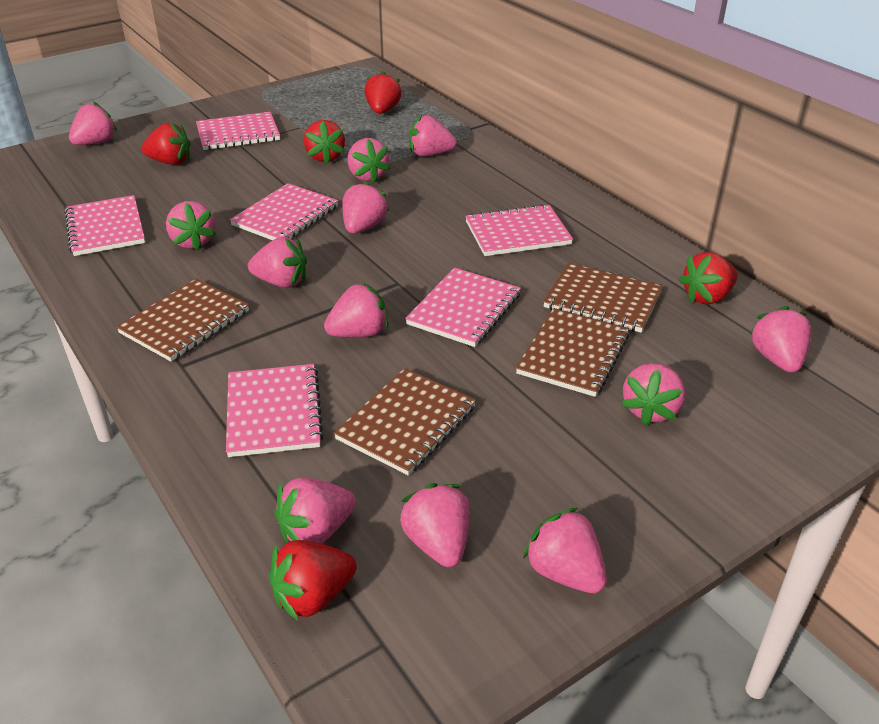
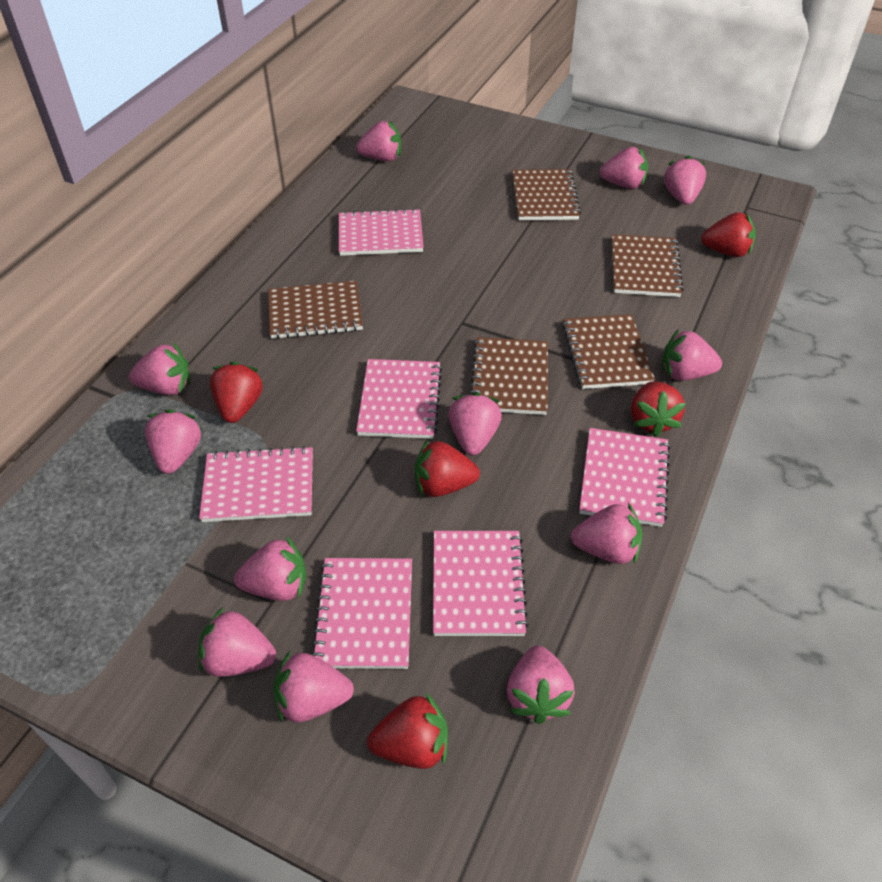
brown notebook: [116,279,249,362] [334,368,476,475] [516,308,629,397] [543,263,663,333] = 4 -> [268,281,363,339] [470,337,548,415] [512,169,581,220] [563,314,655,389] [612,234,684,297] = 5

